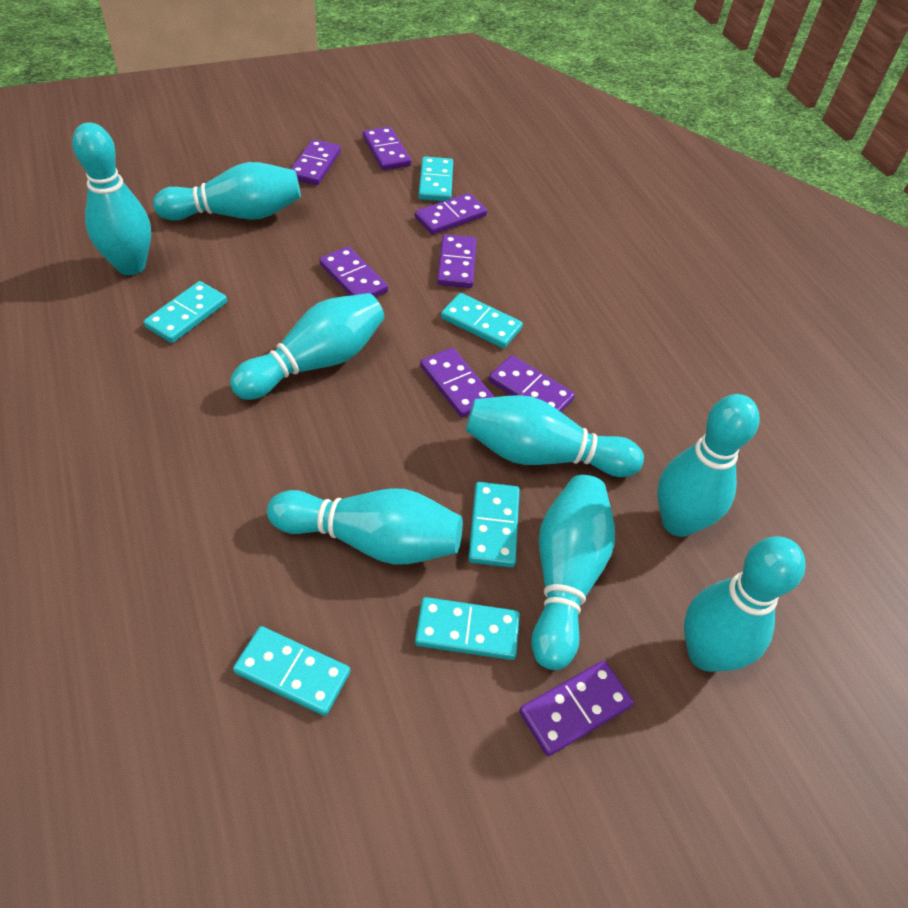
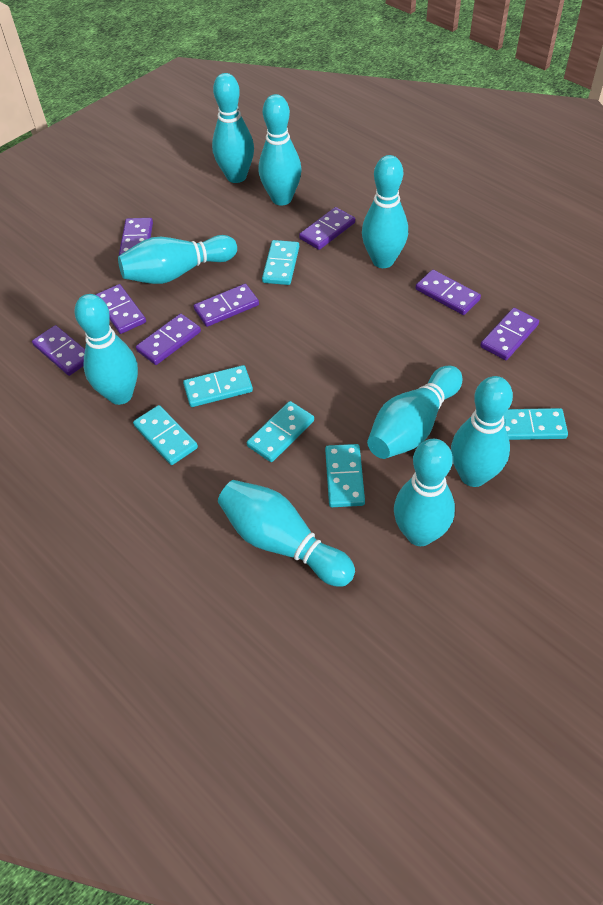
turquoise bowling pin: [72,122,151,275] [153,162,301,221] [230,293,385,400] [267,488,463,565] [466,395,644,477] [531,475,615,670] [657,394,760,537] [684,536,806,672] = 8 -> [75,294,138,405] [118,235,237,284] [212,73,254,183] [218,480,355,587] [259,94,302,206] [362,155,408,268] [367,366,462,459] [394,439,455,546] [451,376,513,487] = 9

